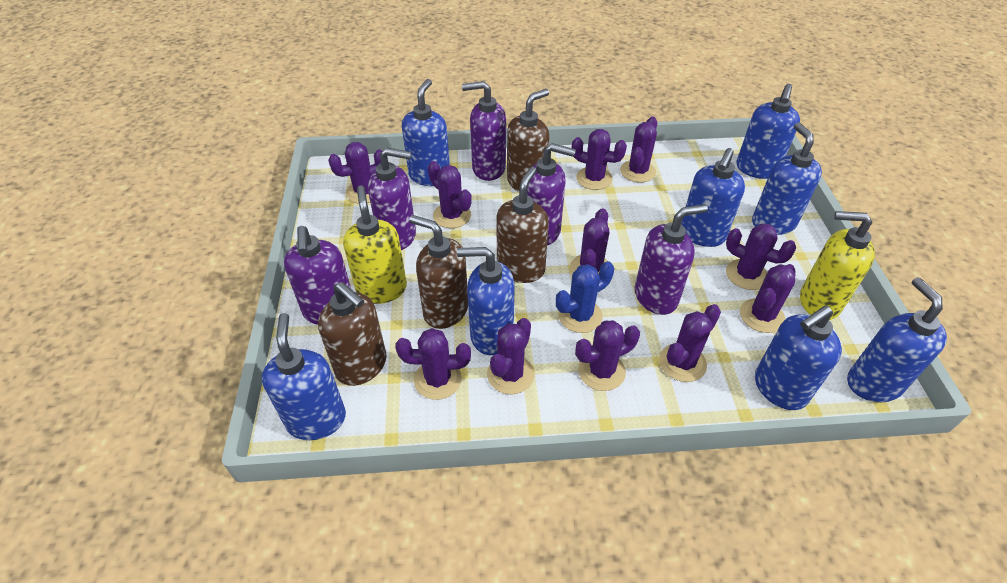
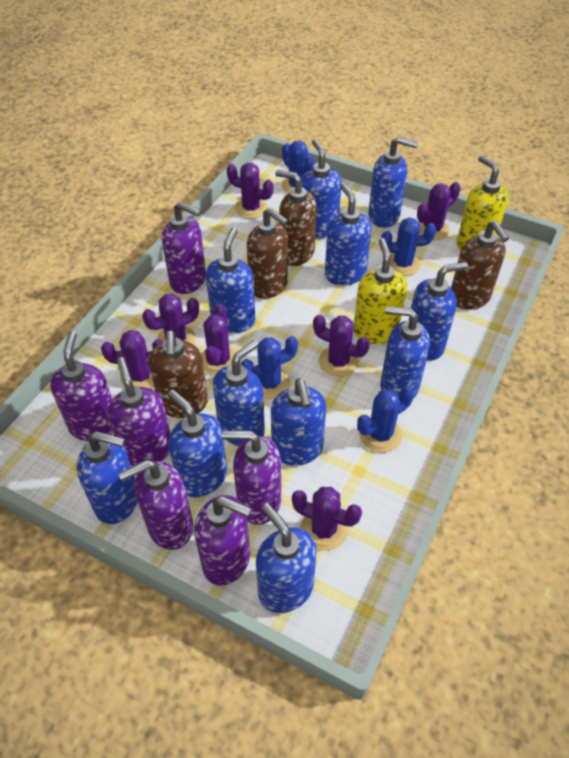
blue cactus: [556,261,614,333] = 1 -> [240,336,298,399] [282,141,315,194] [357,386,414,453] [381,217,436,276] = 4
blue soap dispenser: [262,313,346,440] [402,79,450,186] [457,247,515,355] [681,148,745,247] [737,84,800,179] [752,122,822,235] [755,306,842,410] [847,277,947,402] = 8 -> [76,431,138,524] [168,390,227,497] [206,228,255,333] [213,340,265,446] [256,503,317,613] [271,378,326,466] [301,139,342,239] [325,183,372,286] [368,136,418,228] [380,306,430,398] [409,262,468,361] = 11
purple cactus: [328,142,382,204] [395,328,471,400] [428,161,472,228] [487,318,535,394] [570,208,609,274] [572,129,627,190] [575,320,640,391] [620,117,657,183] [660,304,721,382] [726,223,796,290] [740,264,796,333] = 11 -> [101,330,163,389] [142,293,199,345] [201,304,236,375] [227,163,274,219] [292,487,362,551] [313,314,370,377] [417,182,461,240] = 7
purple soap dispenser: [284,226,351,325] [368,147,416,250] [462,81,506,181] [527,143,576,245] [634,204,708,315] = 5 -> [50,331,113,441] [107,357,170,466] [118,460,193,550] [162,201,206,294] [194,495,251,586] [222,431,281,525] = 6

